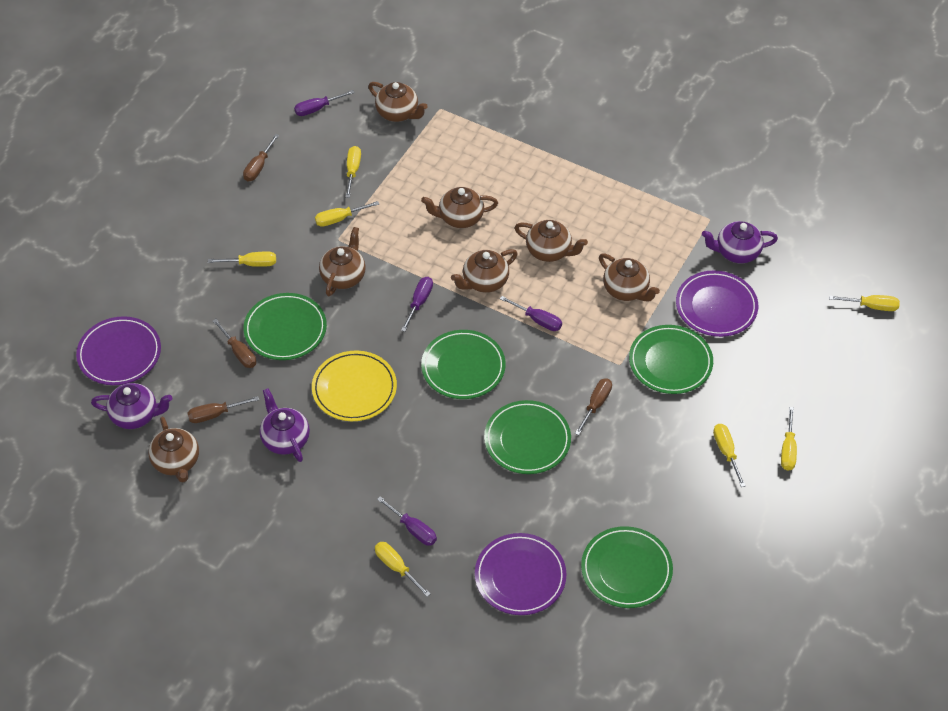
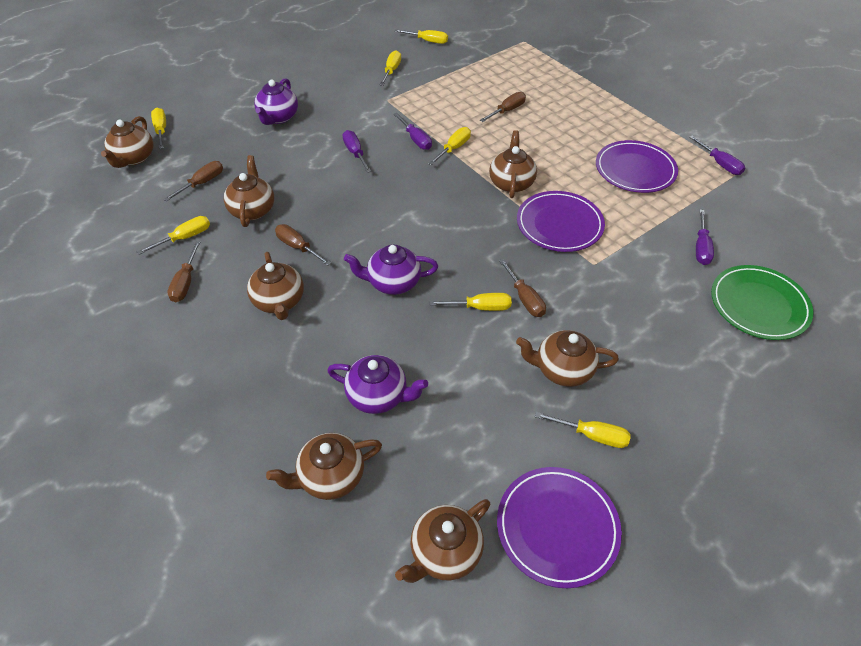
brown screwdriver: [188,396,259,423] [213,319,256,368] [243,134,279,181] [575,378,612,435] = 4 -> [163,161,223,202] [167,241,200,302] [275,224,332,266] [480,92,526,122] [499,259,546,317] = 5
green plate: [243,293,327,360] [421,330,506,399] [484,400,571,474] [581,526,673,608] [629,325,713,394] = 5 -> [711,265,813,340] = 1
yellow plate: [312,351,397,421] = 1 -> none = 0

